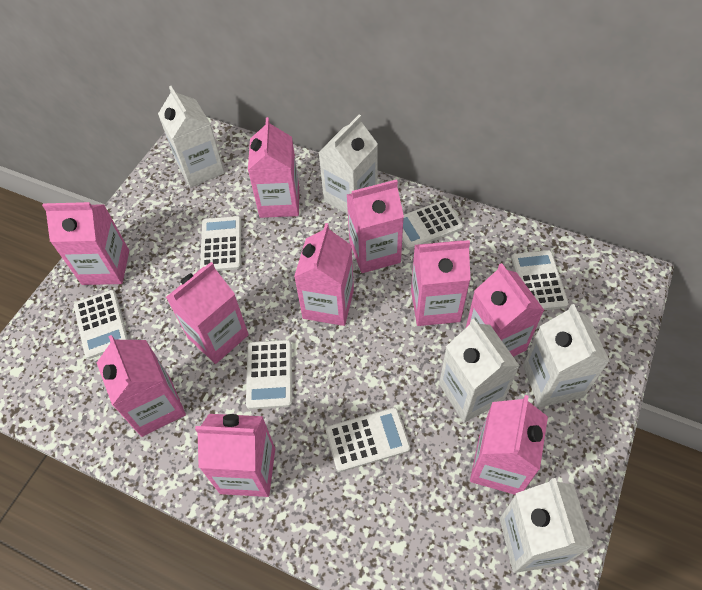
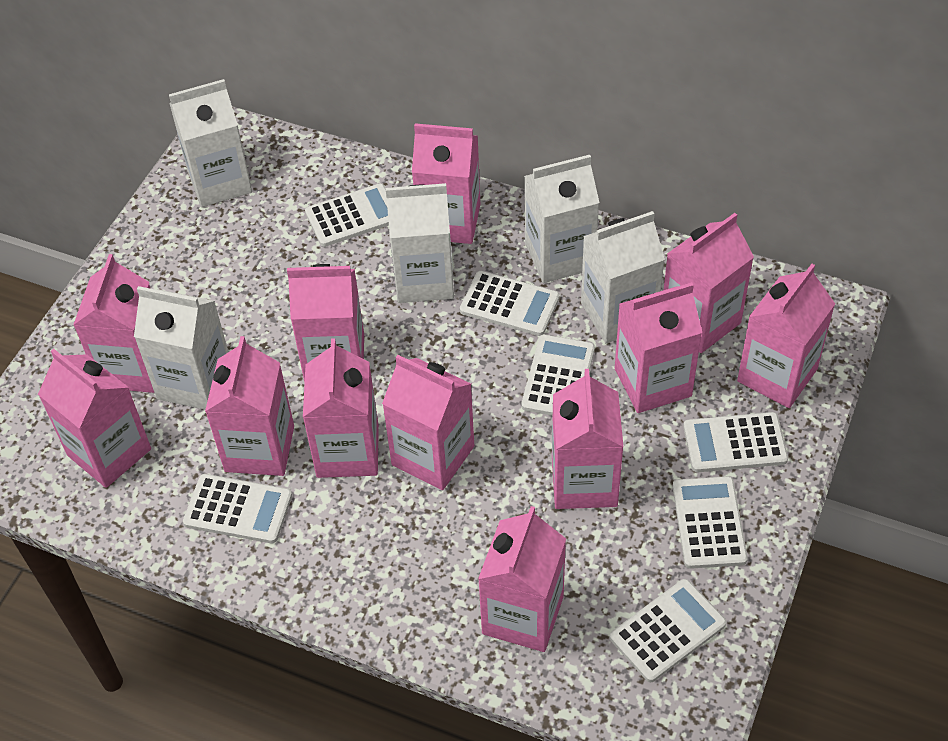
pink carton: [42,202,129,285] [97,335,186,437] [166,262,249,364] [195,414,275,497] [248,117,299,218] [294,223,354,326] [347,179,404,273] [411,240,471,326] [466,263,544,357] [470,395,548,495] = 10 -> [38,349,151,488] [73,254,154,393] [205,336,294,476] [287,264,364,382] [303,338,379,478] [382,355,474,490] [412,123,480,244] [478,506,566,652] [552,369,623,509] [615,282,702,413] [664,213,754,353] [737,264,835,408] = 12
white calculator: [74,290,128,359] [200,216,241,271] [246,340,292,409] [326,407,410,472] [402,200,463,250] [511,250,569,310] = 6 -> [183,474,292,543] [305,183,389,247] [460,271,560,336] [521,334,595,416] [610,579,727,682] [672,476,748,569] [683,412,788,472] = 7

